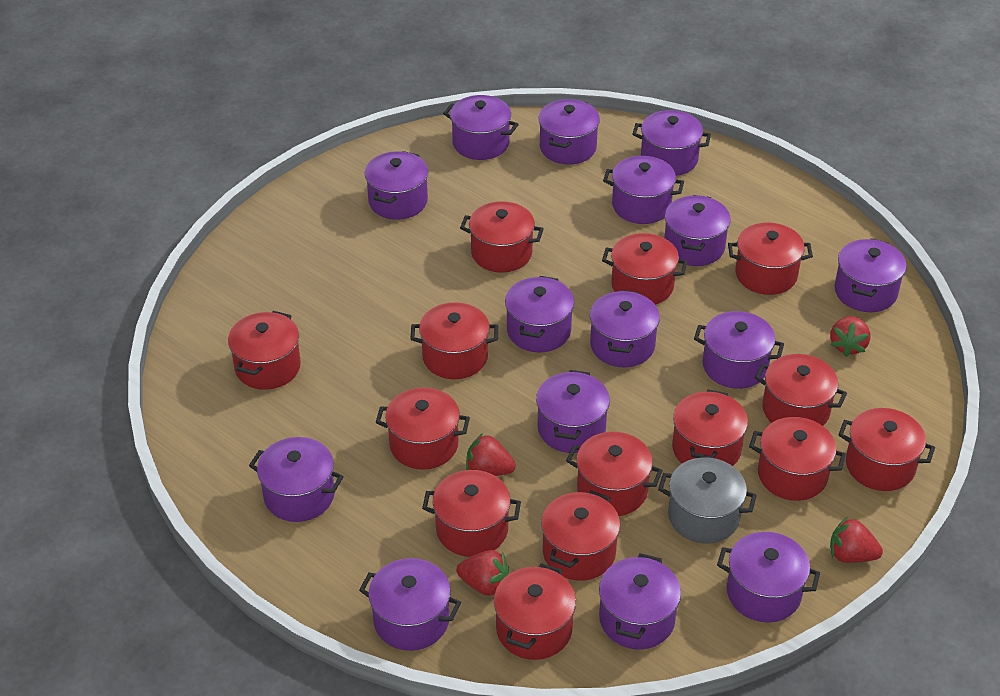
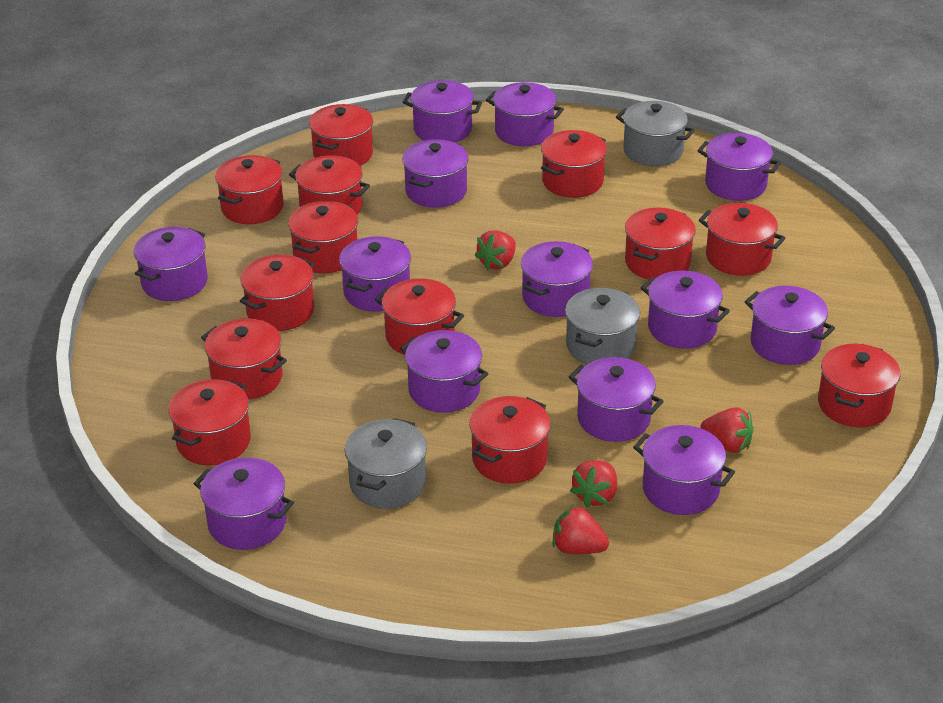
grey pot: [658,457,757,544] = 1 -> [345,418,427,509] [565,288,640,364] [616,101,695,166] = 3
purple pot: [249,437,344,522] [359,558,461,651] [365,151,428,220] [443,95,519,160] [505,276,574,352] [536,370,610,453] [538,99,600,164] [590,290,660,367] [599,553,681,649] [603,156,684,224] [632,110,711,176] [664,195,731,266] [694,311,784,389] [717,532,820,622] [834,238,907,312] = 15 -> [134,227,208,301] [194,458,294,550] [339,236,411,312] [400,330,488,413] [402,80,482,143] [402,139,469,208] [486,82,564,146] [521,241,593,317] [569,357,664,442] [633,425,735,515] [641,271,730,349] [698,133,781,201] [744,286,835,365] = 13
red pot: [228,311,301,390] [376,387,470,470] [411,302,498,379] [422,470,521,557] [460,201,544,273] [494,563,576,660] [541,490,620,581] [566,432,663,516] [602,233,688,305] [672,389,748,466] [728,222,813,295] [749,417,846,501] [755,354,847,426] [838,408,935,491] = 14 -> [169,379,251,465] [201,318,287,400] [215,155,284,224] [240,254,315,331] [288,201,358,273] [289,155,370,215] [309,104,373,166] [375,278,464,355] [469,396,551,484] [541,130,607,198] [625,208,696,280] [699,203,785,276] [818,344,901,427] = 13

